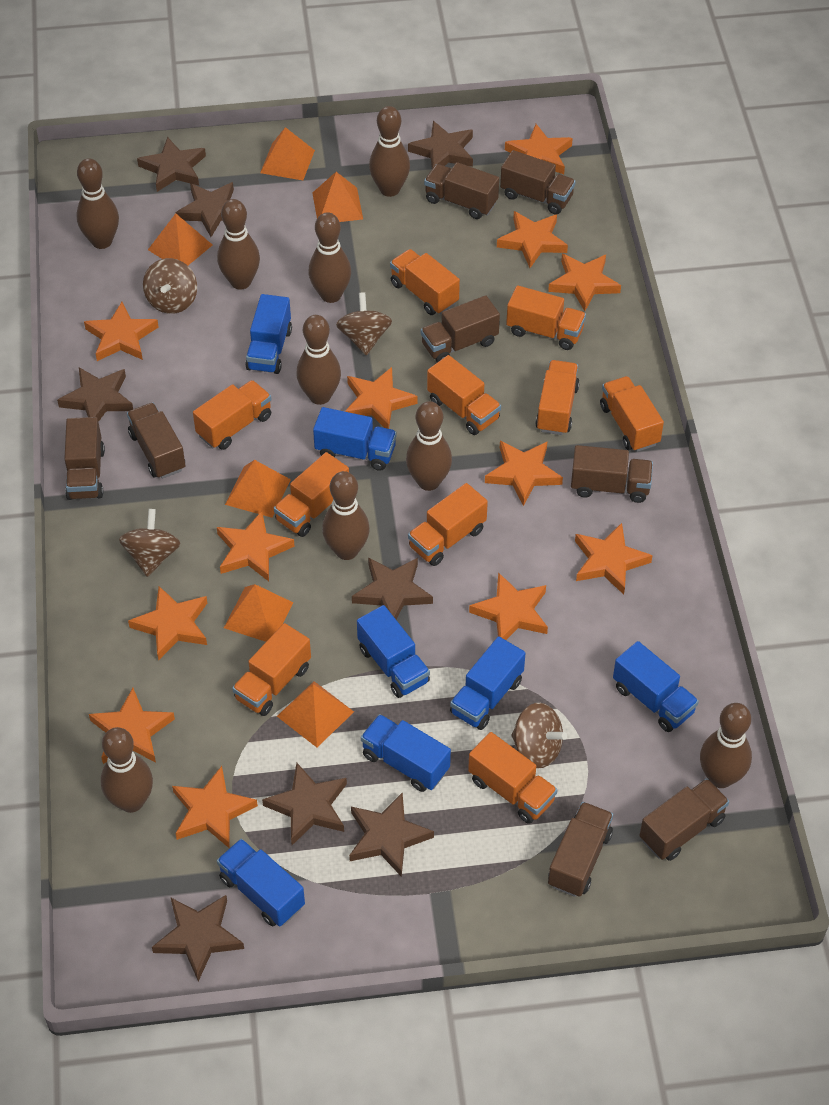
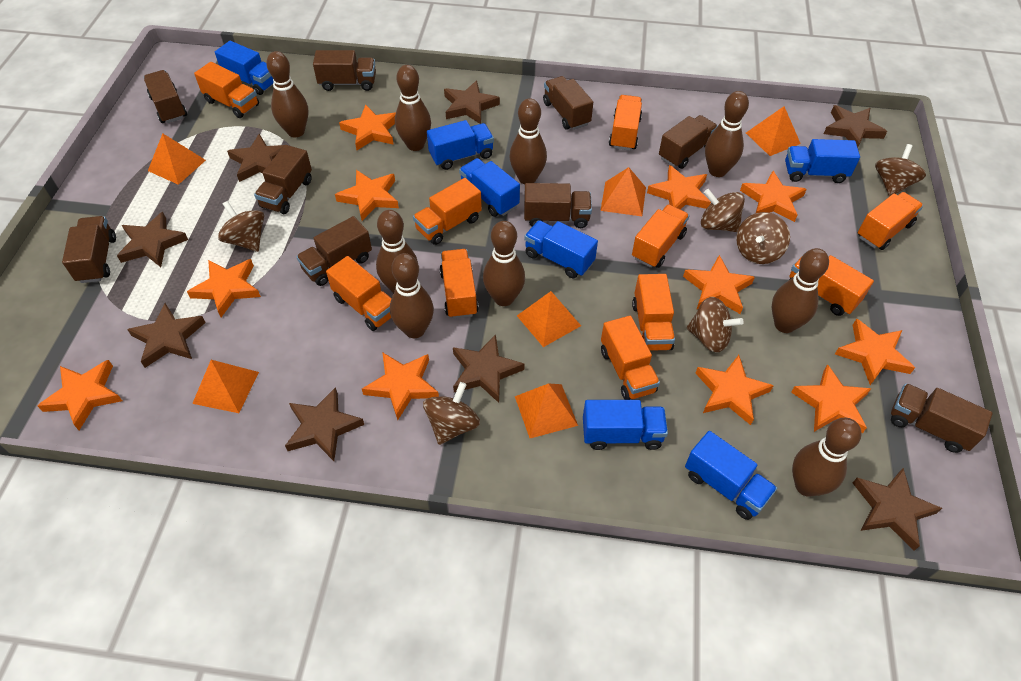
brown spinning top: [119,509,181,577] [143,258,197,314] [336,292,392,355] [512,703,567,768] = 4 -> [218,201,264,252] [423,382,480,445] [687,297,744,353] [701,189,745,232] [736,212,790,264] [875,144,926,196] = 6
brown truck: [64,417,105,500] [127,403,186,479] [421,295,500,363] [424,162,499,219] [500,150,576,215] [548,802,613,897] [571,445,653,503] [639,778,729,861] = 8 -> [62,216,116,283] [144,70,187,123] [254,145,312,214] [296,216,372,286] [313,50,376,91] [524,183,592,228] [543,76,593,130] [659,115,717,169] [891,383,993,453] = 9
orange star: [84,302,159,361] [89,688,175,764] [128,586,207,660] [172,766,258,848] [217,511,295,581] [345,367,418,429] [469,572,548,640] [485,441,563,506] [497,211,568,268] [505,124,573,174] [548,254,621,311] [575,523,653,595] = 12 -> [37,360,122,430] [187,259,261,317] [335,170,399,221] [339,104,396,150] [362,352,439,420] [647,165,711,209] [683,255,755,314] [696,355,774,425] [740,171,807,222] [791,364,872,433] [835,319,915,385] = 11

